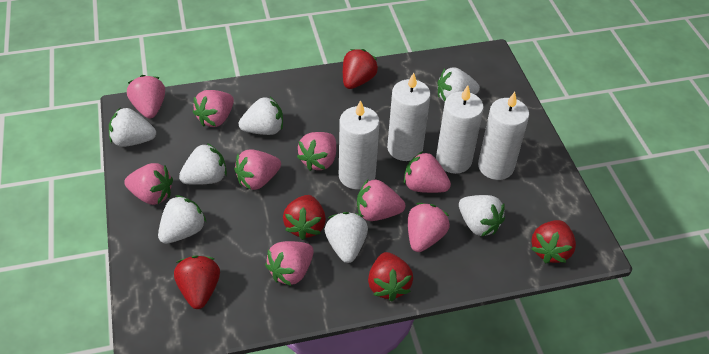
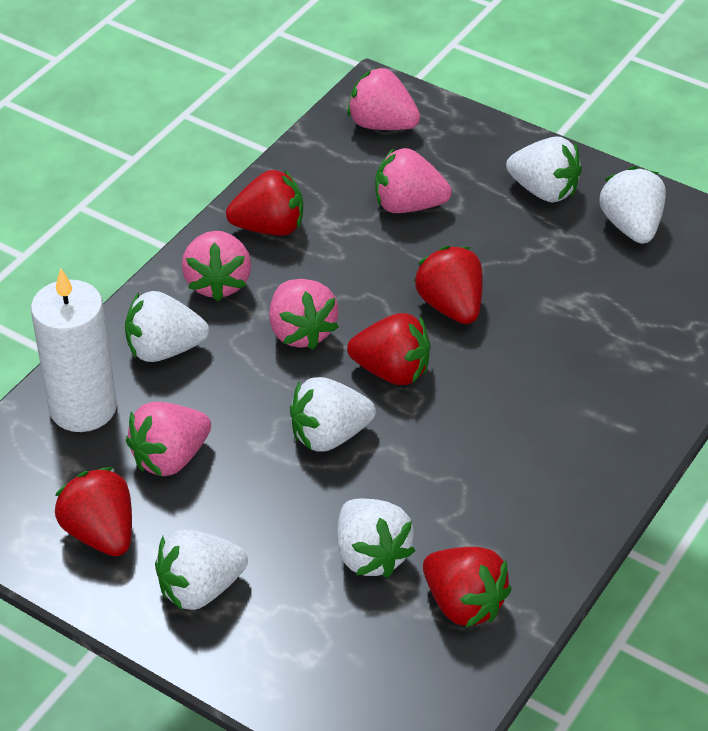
pink strawberry: [124,163,173,205] [127,75,165,119] [193,90,234,127] [234,149,281,190] [265,241,314,286] [297,132,336,171] [357,179,405,221] [404,151,451,193] [408,203,450,252] = 9 -> [126,402,211,476] [182,231,251,301] [269,279,339,350] [347,67,420,130] [375,148,452,213] = 5
white candle: [339,100,380,189] [387,72,431,161] [436,85,484,174] [478,92,529,180] = 4 -> [31,268,117,432] = 1
white strawberry: [109,108,156,147] [158,195,207,244] [179,143,227,185] [239,97,283,135] [325,212,368,263] [437,67,480,102] [459,195,505,237] = 7 -> [125,291,209,362] [155,530,248,611] [290,377,376,452] [337,498,415,578] [506,136,582,203] [600,166,666,244] = 6

